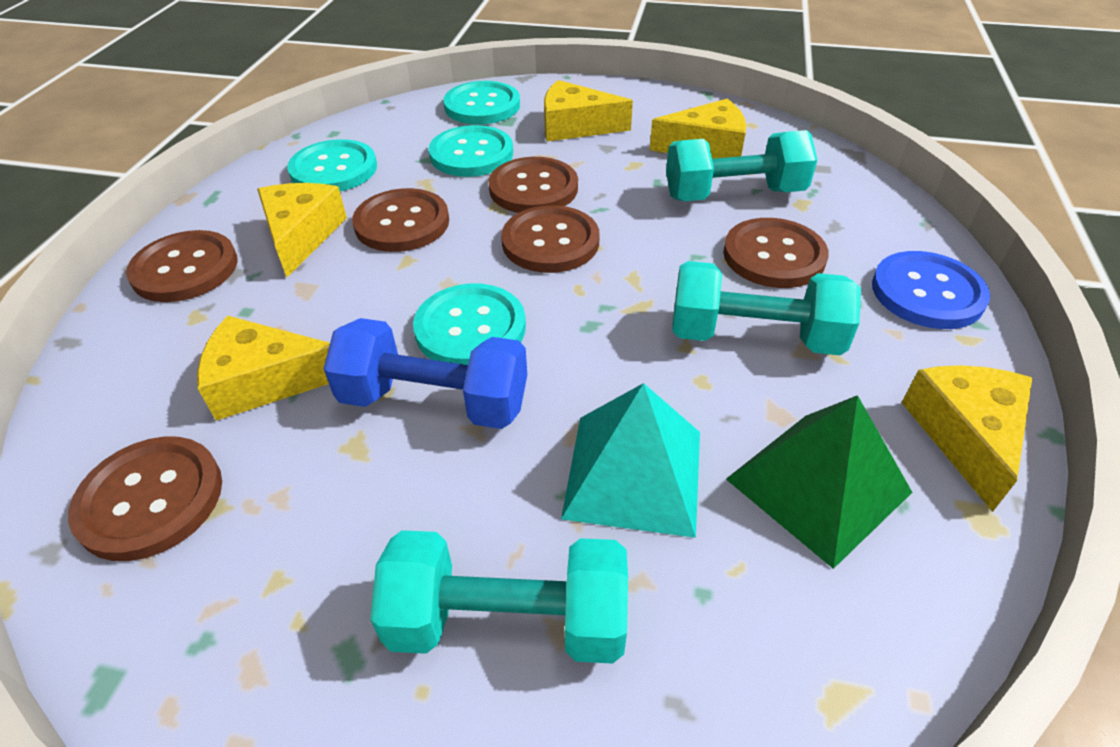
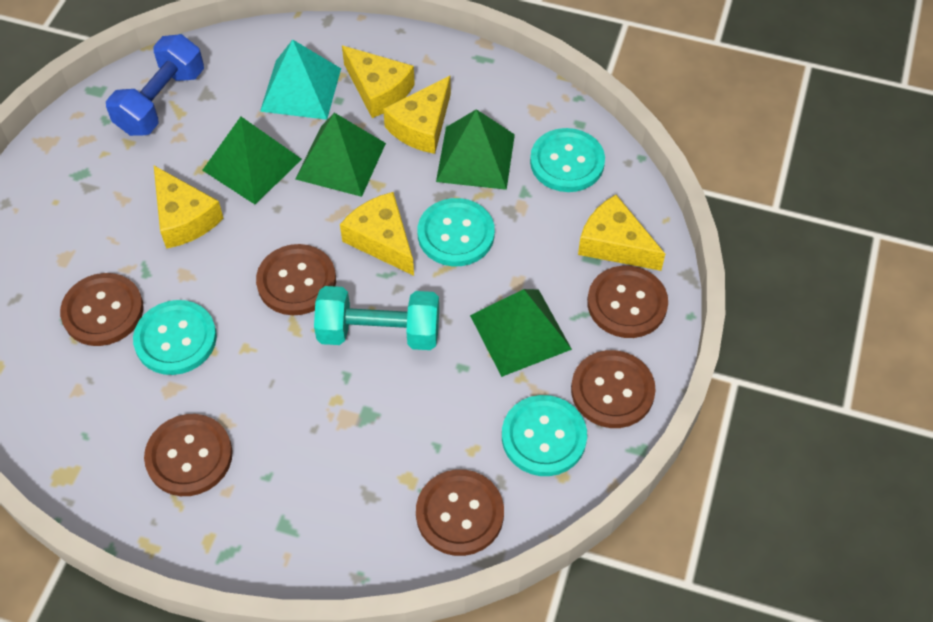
blue button: [872,251,990,329] = 1 -> none = 0
green pyramid: [726,395,913,569] = 1 -> [202,117,302,204] [295,113,386,197] [436,109,515,190] [470,289,572,377] = 4
turquoise dumbbell: [370,530,628,664] [666,130,817,201] [672,261,861,355] = 3 -> [314,286,439,350] = 1

